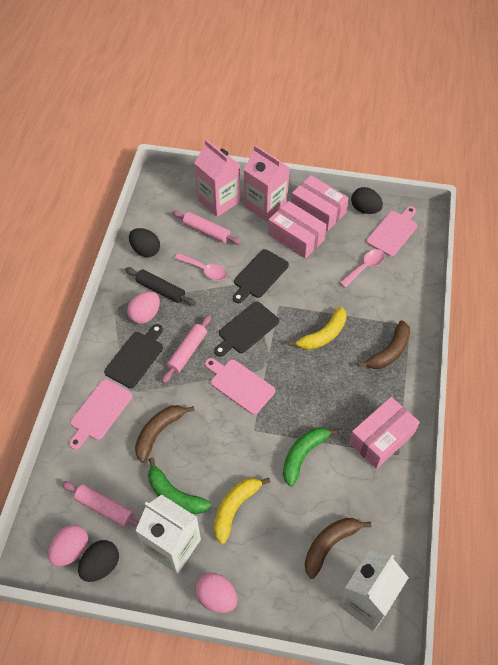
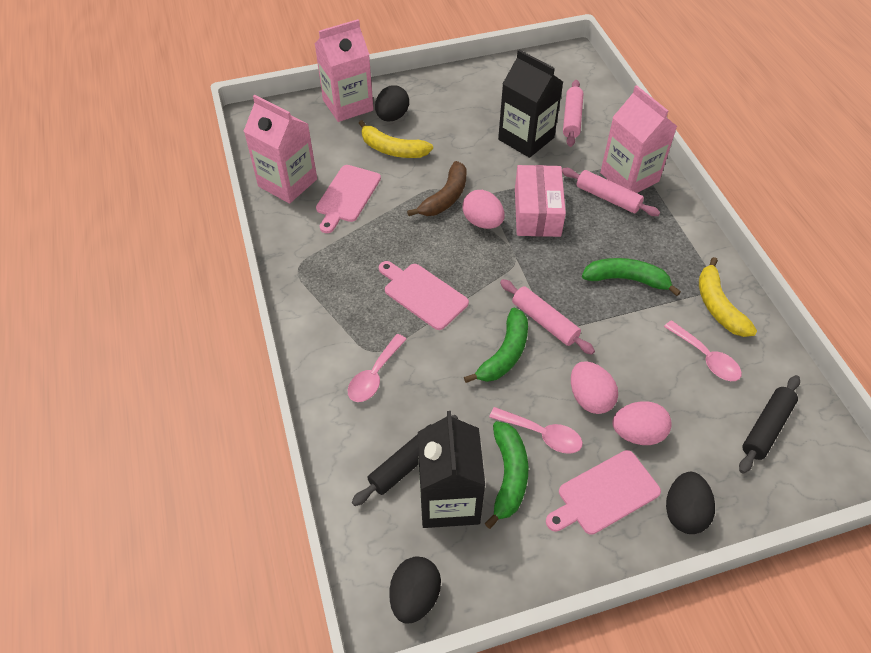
black carton: none = 0 -> [418,411,485,528] [498,50,563,158] = 2
black cutting board: [104,324,163,388] [214,302,279,357] [233,249,289,303] = 3 -> none = 0
black rolling pin: [125,267,196,306] = 1 -> [352,415,458,506] [739,375,800,474] = 2
brown banana: [135,405,195,463] [305,518,371,579] [358,320,410,369] = 3 -> [407,161,467,216] = 1
green banana: [148,457,211,514] [283,427,339,486] = 2 -> [464,308,528,383] [485,421,528,529] [582,258,681,296] = 3
pink box: [268,201,327,259] [291,175,349,231] [349,397,420,469] = 3 -> [515,165,566,237] = 1
pink carton: [194,139,240,217] [243,145,289,222] = 2 -> [244,95,317,204] [315,19,374,122] [600,85,677,193] = 3
pink spoon: [175,253,227,281] [340,249,385,288] = 2 -> [348,334,407,402] [489,407,583,454] [664,320,742,381] = 3
white carton: [135,495,201,574] [338,550,409,631] = 2 -> none = 0

